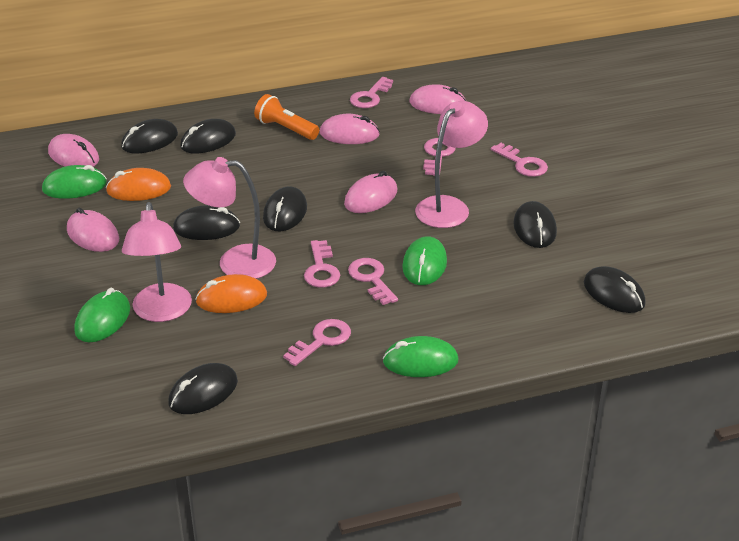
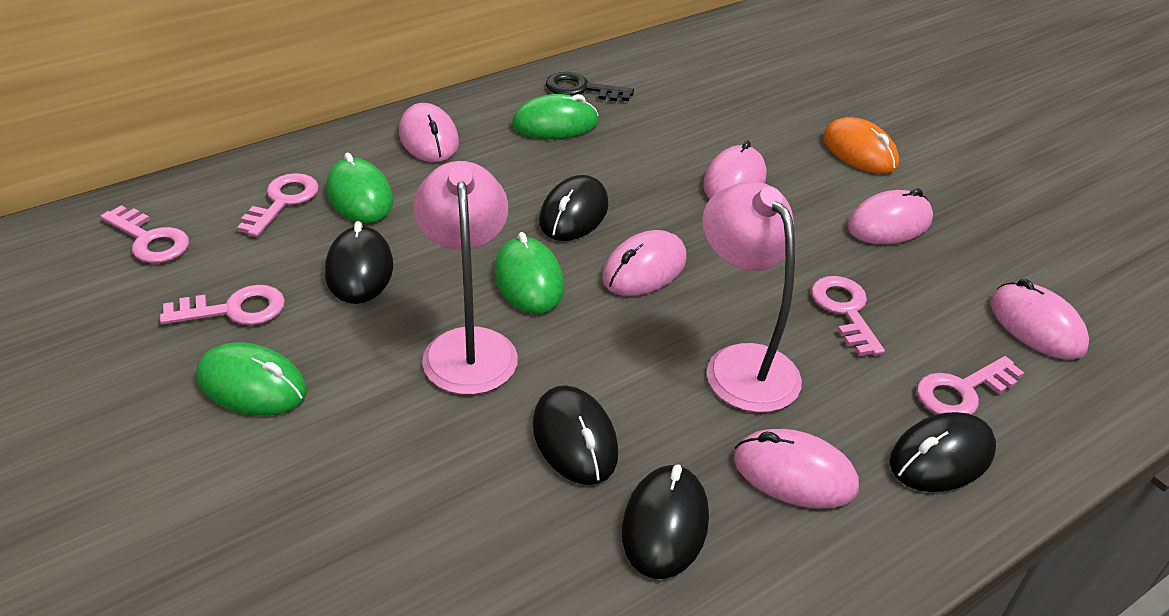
black key: none = 0 -> [546,72,634,102] = 1
black mouse: [121,119,178,154] [168,363,238,414] [173,205,240,240] [180,119,236,154] [263,186,307,231] [513,201,557,248] [584,266,646,313] = 7 -> [325,221,393,304] [533,385,618,485] [539,175,608,241] [622,465,709,579] [890,412,996,492] = 5
orange flashlight: [254,94,319,140] = 1 -> none = 0
orange mouse: [106,168,171,201] [195,274,267,313] = 2 -> [823,117,899,174] = 1
pink key: [283,319,351,366] [304,240,340,288] [348,258,398,305] [350,77,393,108] [423,138,456,176] [491,143,548,177] = 6 -> [100,205,189,263] [160,285,285,325] [237,173,319,237] [811,276,885,356] [917,356,1024,415] = 5
pink lamp: [122,202,192,322] [183,157,276,279] [415,101,488,228] = 3 -> [413,161,518,395] [702,181,802,413] = 2
pink mouse: [48,134,99,167] [67,207,119,252] [320,114,380,144] [344,171,397,213] [409,84,466,114] = 5 -> [399,103,459,162] [602,230,686,296] [703,140,766,199] [734,429,859,509] [847,188,933,245] [990,279,1089,360] = 6

